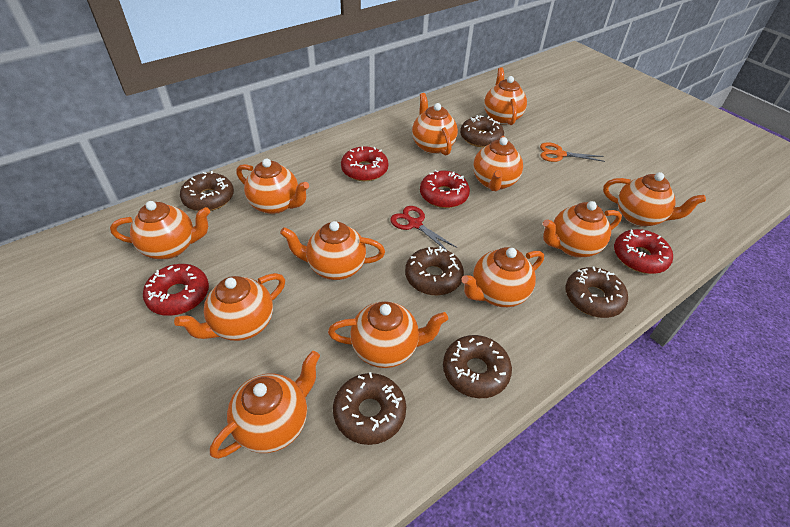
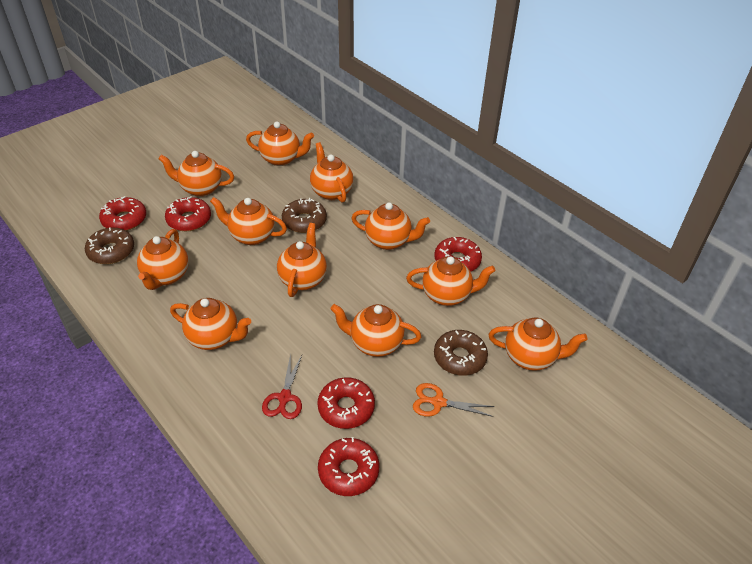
brown donut: [180,171,234,211] [333,372,406,445] [405,246,464,295] [443,335,512,398] [460,115,504,148] [566,266,628,318] = 6 -> [85,227,134,264] [282,198,327,233] [434,330,488,376] = 3
orange teapot: [110,201,210,259] [174,273,285,341] [210,351,320,459] [237,159,309,214] [280,221,385,280] [328,301,448,368] [412,93,458,155] [462,247,544,307] [473,136,523,191] [484,67,527,125] [543,201,622,257] [603,172,706,227] = 12 -> [137,229,189,290] [158,151,234,197] [170,298,251,350] [210,197,287,245] [246,122,314,166] [277,223,327,297] [310,142,354,203] [330,304,422,357] [351,202,430,250] [406,256,496,306] [489,317,588,371] = 11
red donut: [143,264,209,316] [341,146,388,181] [420,170,470,208] [614,229,673,274] = 4 -> [99,196,146,231] [165,196,211,231] [317,377,375,429] [318,437,379,496] [434,237,482,272] = 5

